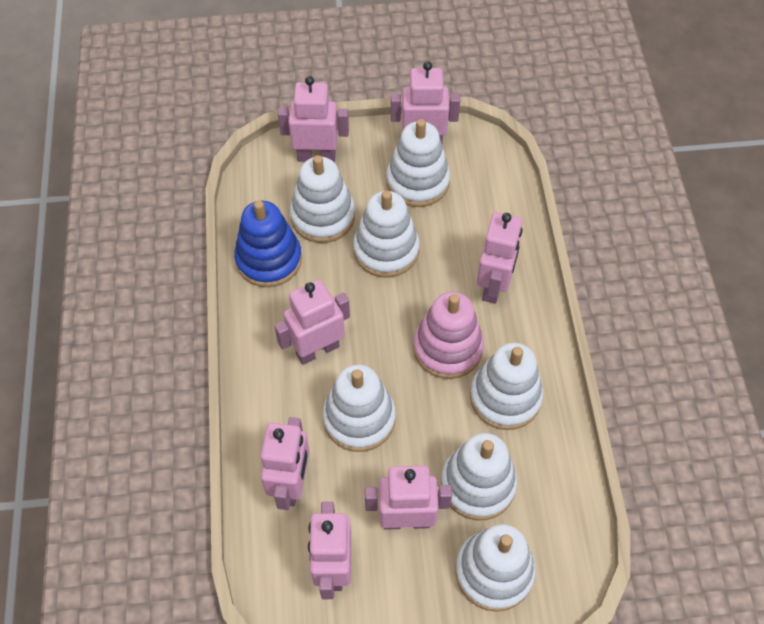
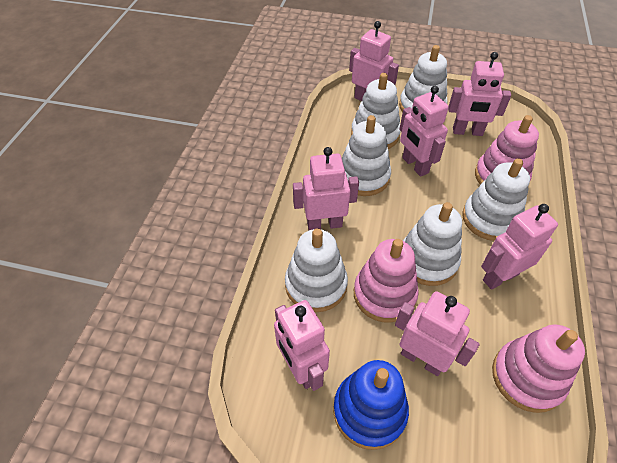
pink stacking toy: [413,292,484,379] = 1 -> [354,239,419,322] [475,115,539,185] [492,324,585,413] = 3
white stacking toy: [290,155,355,243] [323,365,396,452] [353,190,420,278] [386,119,450,207] [441,433,517,520] [455,524,535,612] [470,343,543,430] = 7 -> [285,228,348,312] [342,115,391,196] [351,73,401,149] [399,45,447,113] [403,202,462,286] [463,158,530,241] = 6

